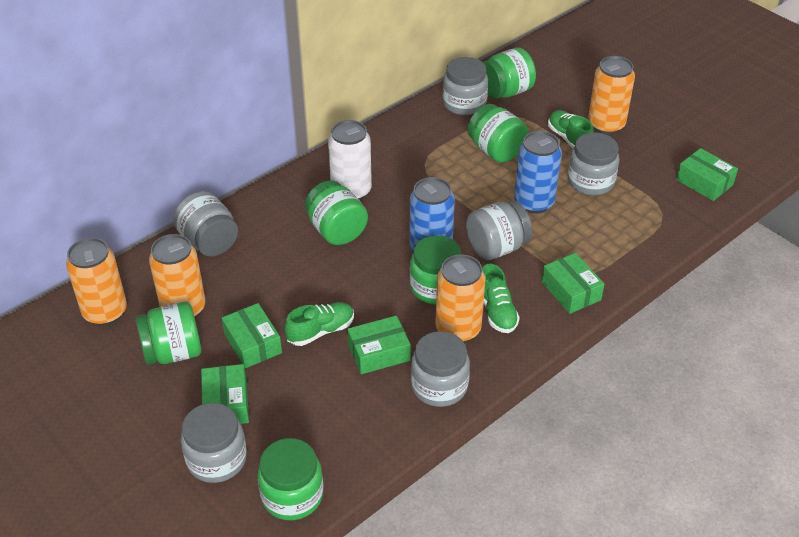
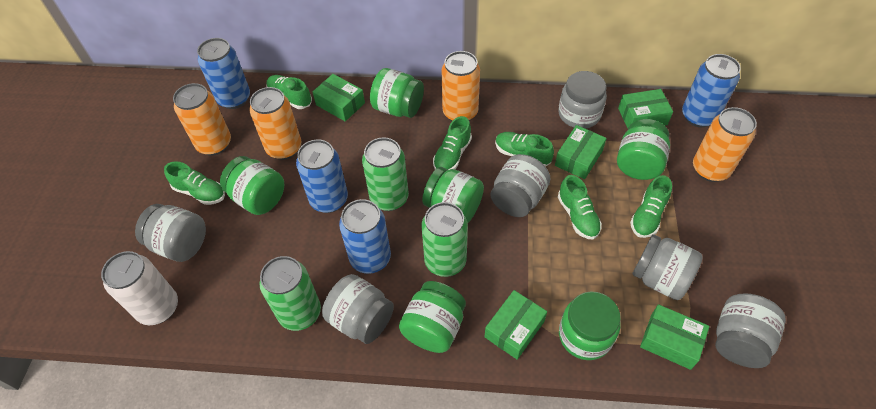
blue can: [409,177,455,253] [514,131,562,214] = 2 -> [197,38,250,109] [296,140,348,213] [339,199,391,274] [682,54,741,127] = 4
green can: none = 0 -> [259,256,321,331] [362,137,409,211] [421,202,468,277] = 3
green shoe: [284,302,354,346] [482,264,520,333] [548,110,594,148] = 3 -> [164,161,225,205] [266,75,312,109] [433,116,472,170] [495,132,554,167] [558,175,602,239] [630,175,672,238] = 6

